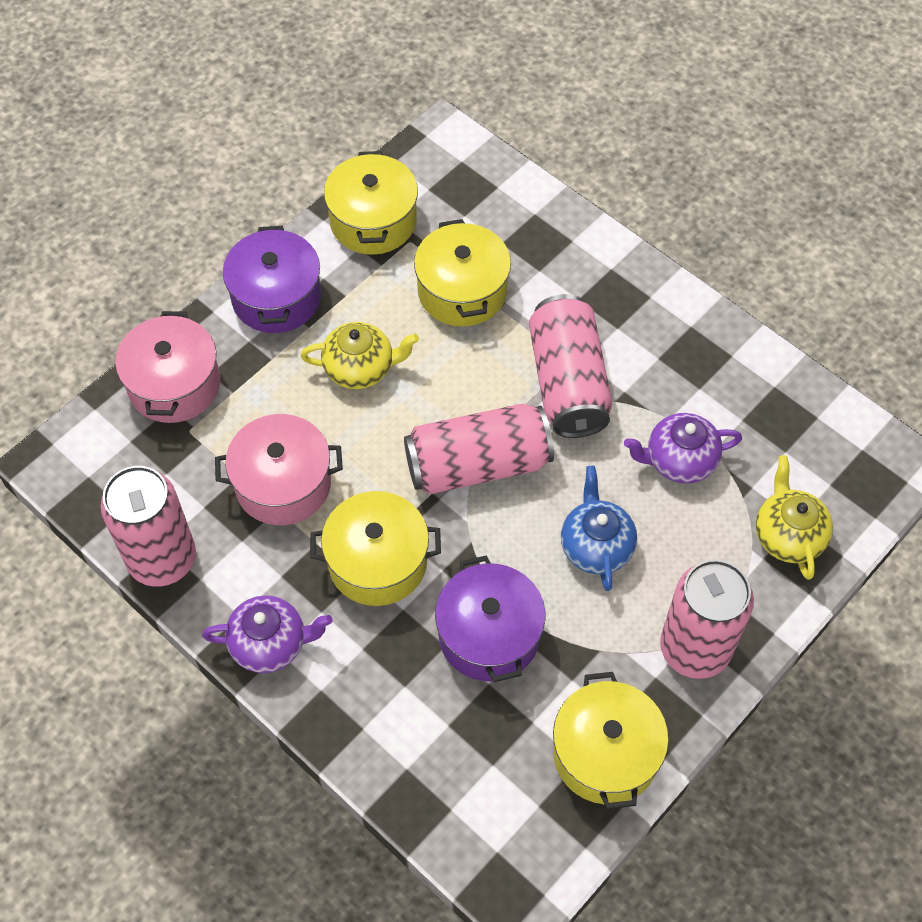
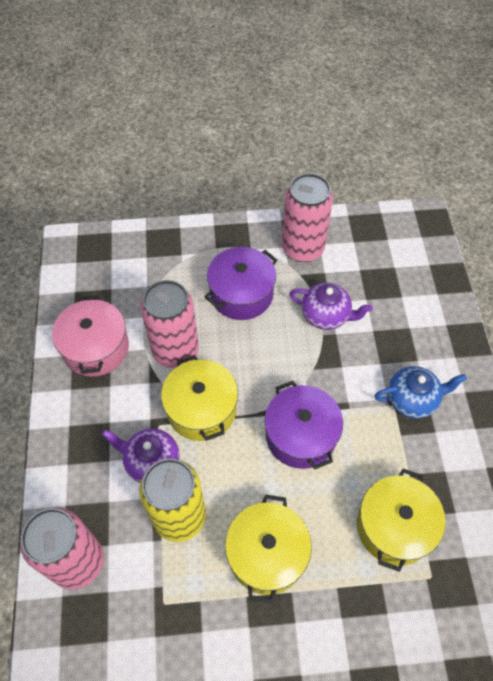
pink can: [100,466,196,587] [404,403,554,495] [529,294,612,438] [660,559,754,679] = 4 -> [20,507,104,590] [141,280,199,368] [282,173,333,262] = 3
pink pot: [115,311,220,423] [215,414,343,525] = 2 -> [52,296,129,377] = 1
yellow can: none = 0 -> [139,459,206,542] = 1
yellow pot: [310,491,441,606] [324,151,418,255] [414,219,511,327] [553,672,669,809] = 4 -> [161,355,238,441] [225,494,312,603] [357,469,445,572] = 3
yellow teapot: [301,322,419,389] [756,455,833,580] = 2 -> none = 0

